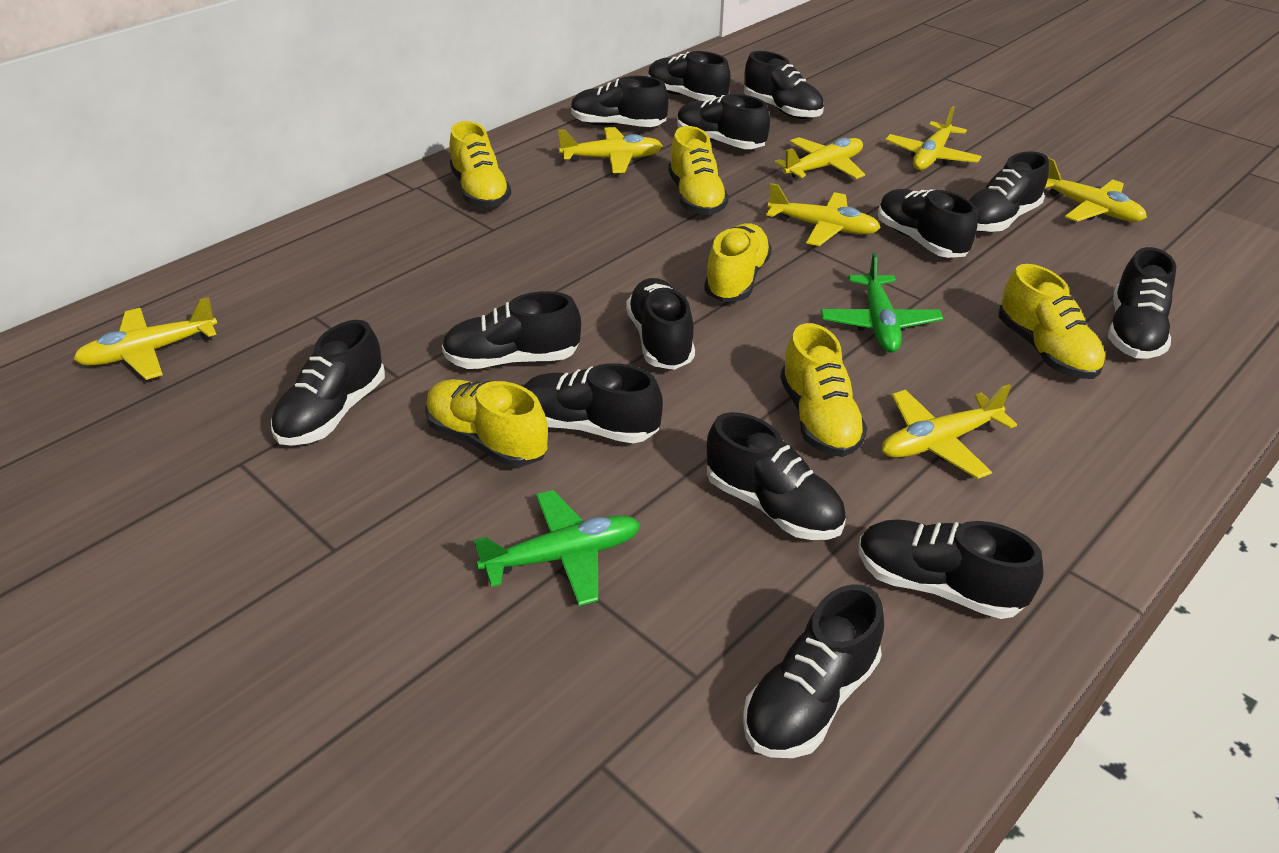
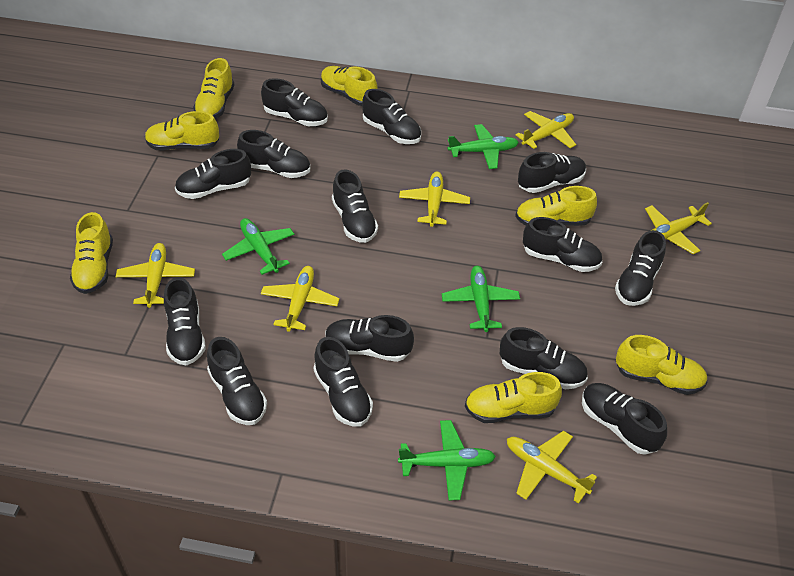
green plane: [474,490,641,606] [821,253,943,353] = 2 -> [222,218,294,275] [398,420,496,501] [442,266,520,332] [448,124,519,169] = 4
yellow plane: [73,297,217,380] [558,127,663,173] [766,183,881,246] [775,137,865,179] [882,384,1017,479] [885,106,982,170] [1045,158,1147,222] = 7 -> [116,243,195,308] [261,266,340,332] [399,171,470,227] [507,431,597,504] [516,111,576,149] [645,202,712,254] = 6
yellow shoe: [425,379,548,467] [450,121,511,207] [668,126,729,215] [704,223,772,302] [780,323,867,457] [998,264,1106,379] = 6 -> [70,212,113,294] [145,111,219,150] [193,58,234,119] [321,66,377,106] [465,372,562,423] [515,186,597,226] [616,335,708,395] = 7

